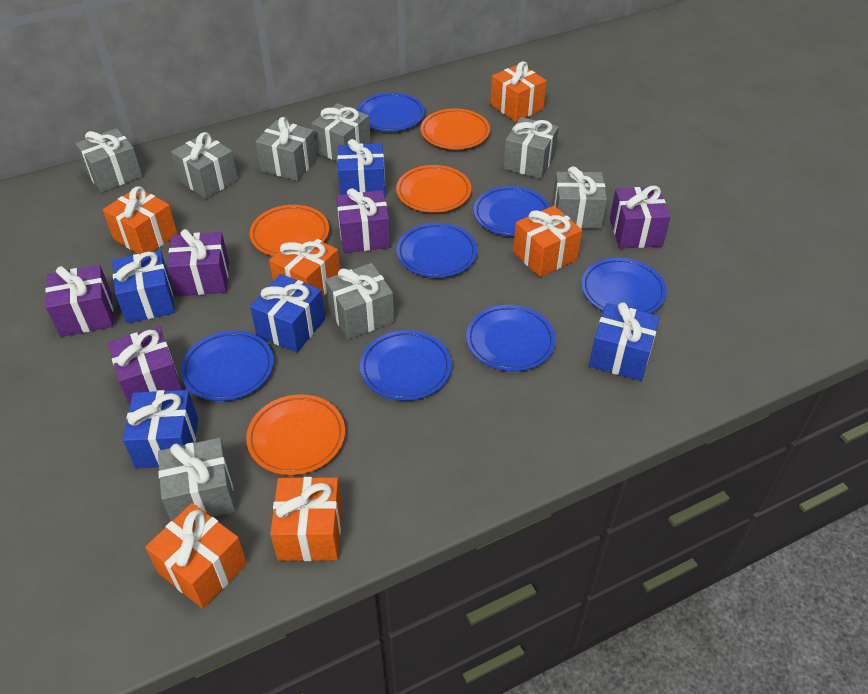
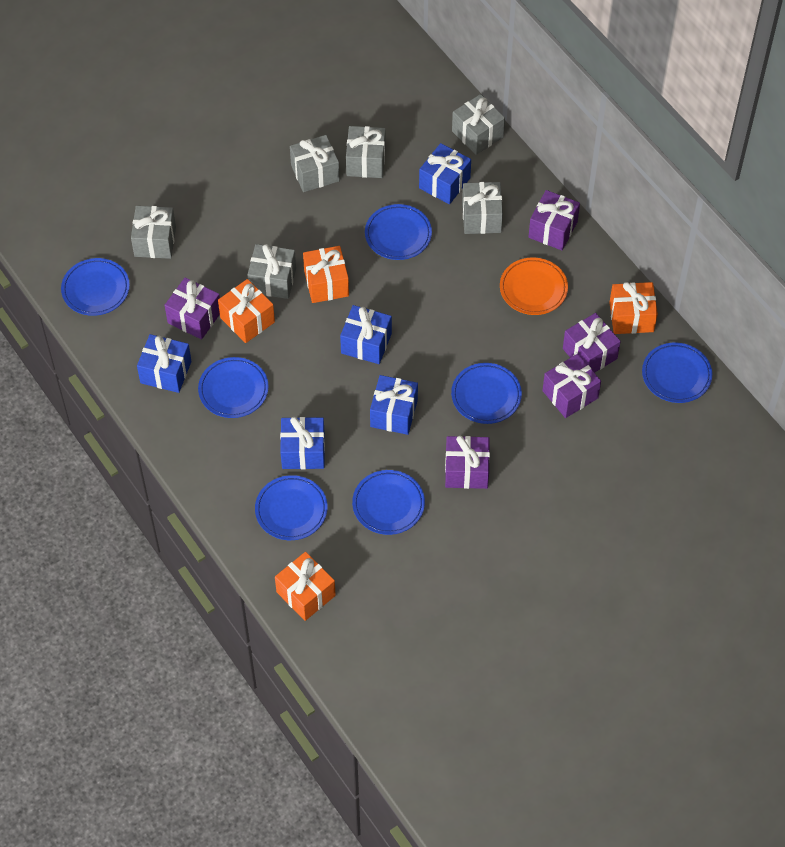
grey gift: [75,128,142,192] [158,438,236,521] [171,132,238,199] [255,117,317,181] [311,103,371,162] [325,263,394,339] [504,117,559,179] [552,166,607,229] = 8 -> [131,206,176,259] [247,244,296,299] [290,135,340,192] [346,126,386,178] [452,94,505,155] [462,182,503,234] = 6
orange gift: [103,186,178,254] [145,503,247,609] [269,232,340,297] [270,477,342,561] [490,61,547,122] [513,206,582,277] = 6 -> [218,279,275,343] [275,552,336,621] [303,246,349,303] [609,282,658,334] = 4
orange plate: [246,394,345,475] [249,205,329,256] [396,165,471,213] [421,109,490,149] = 4 -> [500,257,568,315] = 1

